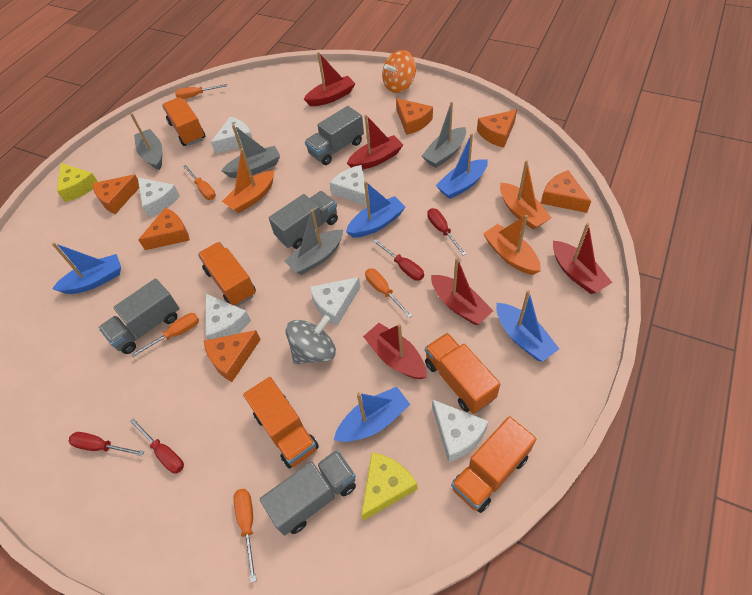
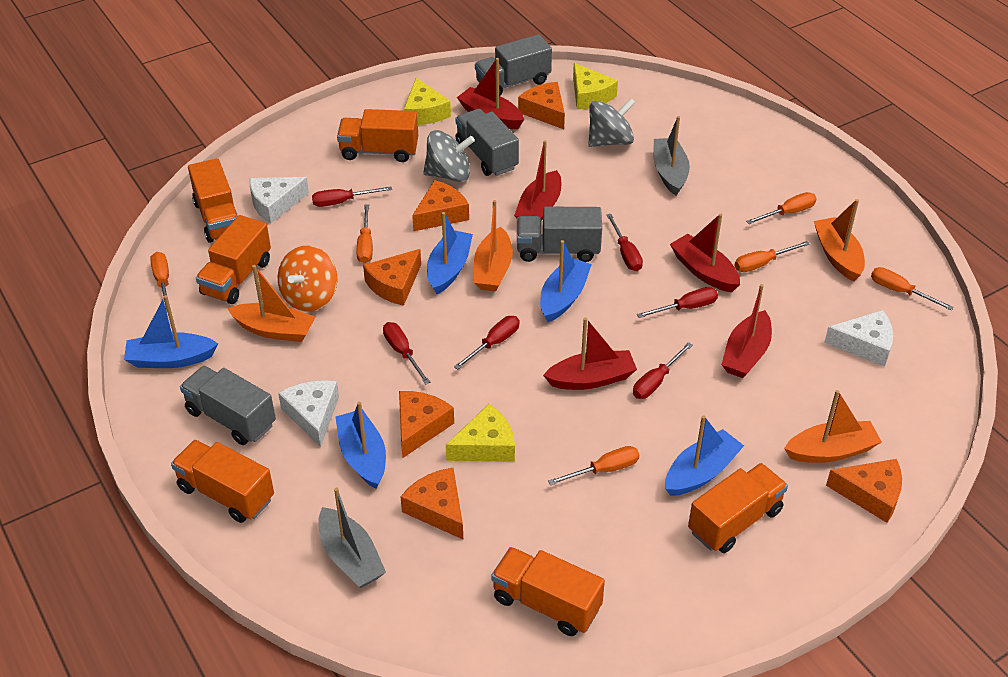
grey boat: [130,113,162,170] [221,125,280,178] [284,209,343,275] [422,102,466,168] = 4 -> [318,488,386,588] [653,116,690,195] = 2
grey spinning top: [285,315,336,364] = 1 -> [423,130,475,182] [588,98,636,147] = 2
orange boat: [222,148,274,213] [483,215,541,275] [500,160,552,229] = 3 -> [227,265,315,342] [474,200,513,292] [784,390,882,463] [814,199,865,281] = 4
orange screwdriver: [131,313,199,357] [175,84,227,99] [183,165,216,200] [233,489,256,583] [365,268,412,318] = 5 -> [150,252,169,313] [356,205,373,263] [548,446,639,485] [735,241,810,272] [746,192,817,224] [871,267,954,311] = 6
orange truck: [162,97,205,146] [198,242,256,306] [243,377,319,468] [425,333,500,414] [451,416,536,513] = 5 -> [171,440,274,523] [188,158,238,243] [196,215,271,304] [337,109,418,162] [491,547,605,636] [688,463,788,553] = 6
red screwdriver: [69,432,144,456] [129,418,184,473] [373,239,424,281] [427,208,466,255] = 4 -> [312,186,392,207] [383,322,430,384] [454,316,520,370] [607,214,643,271] [633,342,692,399] [637,287,718,318] = 6
white cheese: [138,178,180,217] [205,293,251,340] [211,117,252,154] [310,277,361,326] [330,165,367,206] [432,399,489,462] = 6 -> [250,177,309,223] [278,380,339,447] [824,310,893,367] = 3
yellow cheese: [57,163,98,202] [361,452,418,521] = 2 -> [404,78,451,125] [446,404,515,462] [573,63,618,109] = 3

